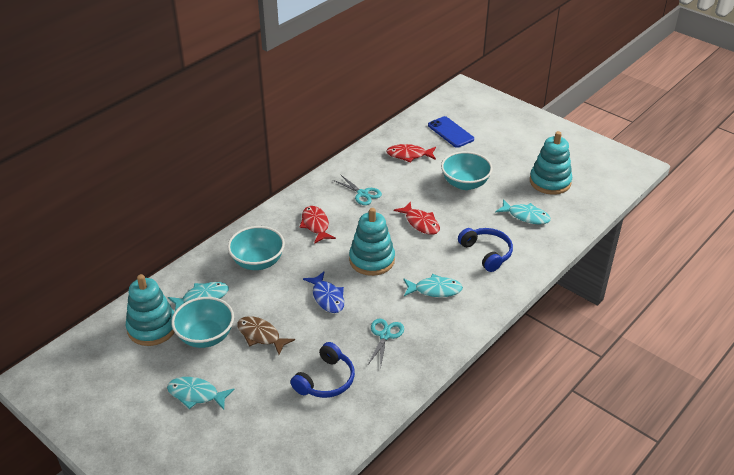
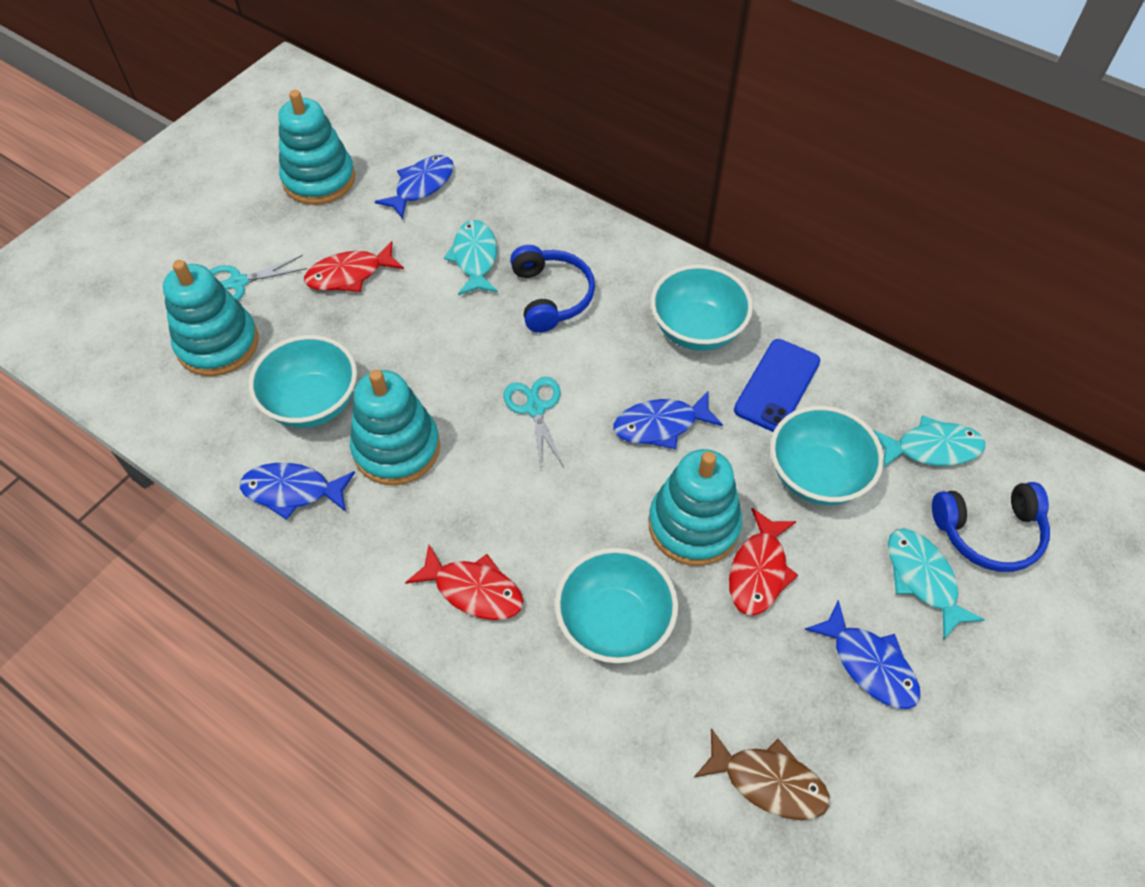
blue fish: [303,272,345,313] = 1 -> [240,463,355,520] [375,155,454,219] [613,391,723,449] [805,599,920,709] = 4
turquoise bowl: [171,297,234,348] [228,226,285,270] [441,151,493,190] = 3 -> [249,335,357,428] [555,548,678,663] [651,264,753,351] [770,406,884,505] = 4
turquoise fish: [167,377,234,410] [168,282,229,311] [404,274,463,297] [495,199,551,224] = 4 -> [444,220,498,295] [873,415,985,468] [888,529,985,639] = 3
turquoise stacking toy: [126,274,175,346] [349,208,395,276] [530,131,572,195] = 3 -> [163,260,259,376] [278,90,355,205] [350,370,440,485] [649,449,742,566] = 4

